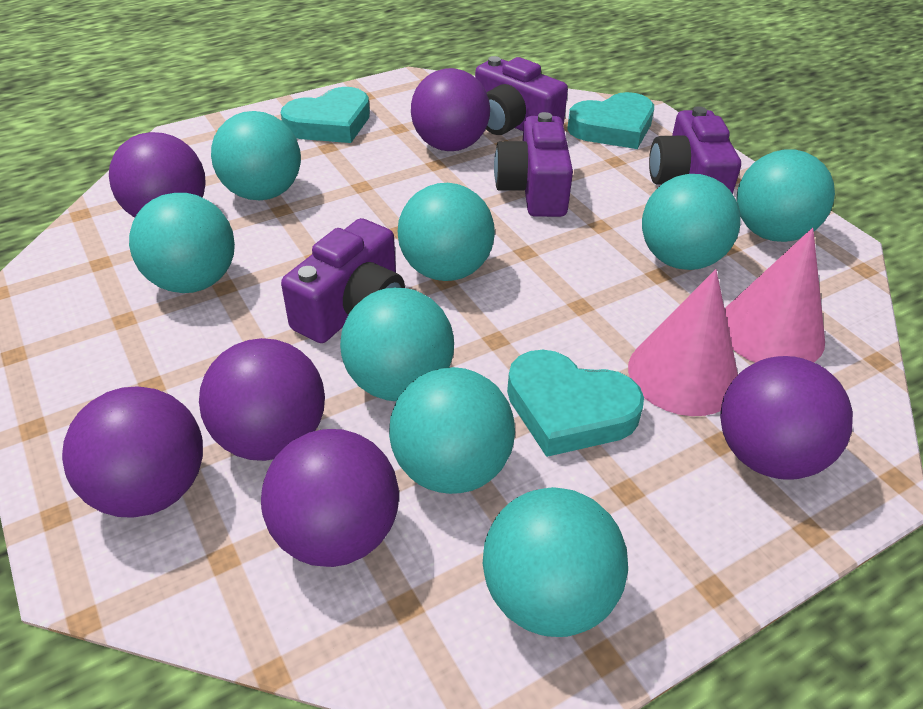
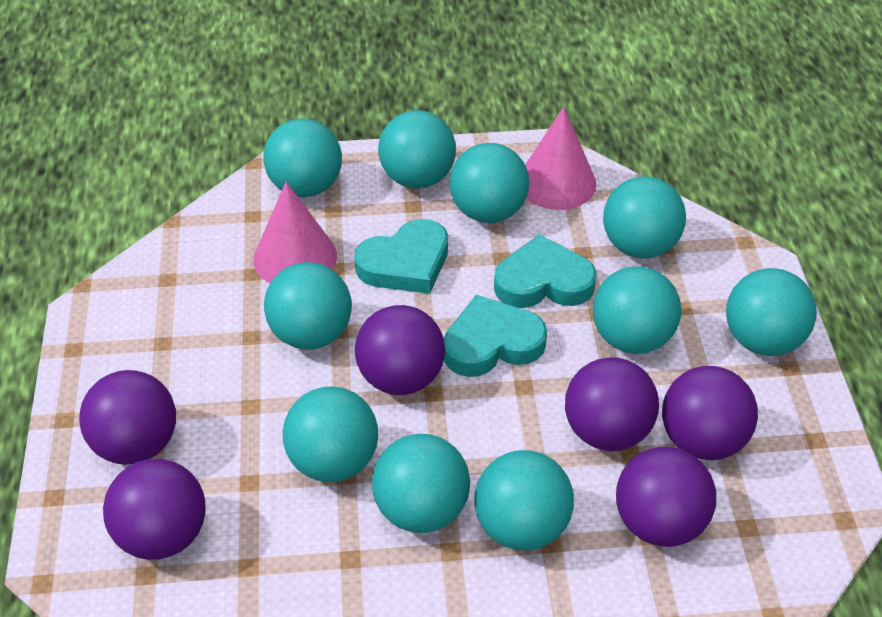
purple camera: [281,218,405,343] [475,56,568,135] [494,112,573,217] [649,106,741,194] = 4 -> none = 0
turquoise ball: [129,193,235,293] [211,111,301,200] [340,287,454,401] [389,367,515,494] [398,183,495,281] [482,487,628,637] [642,174,741,270] [737,149,835,242] = 8 -> [264,119,342,197] [264,262,352,350] [283,386,378,482] [372,434,470,533] [378,110,456,189] [450,143,529,223] [474,450,574,551] [593,266,682,354] [603,177,686,258] [726,268,817,356] = 10

